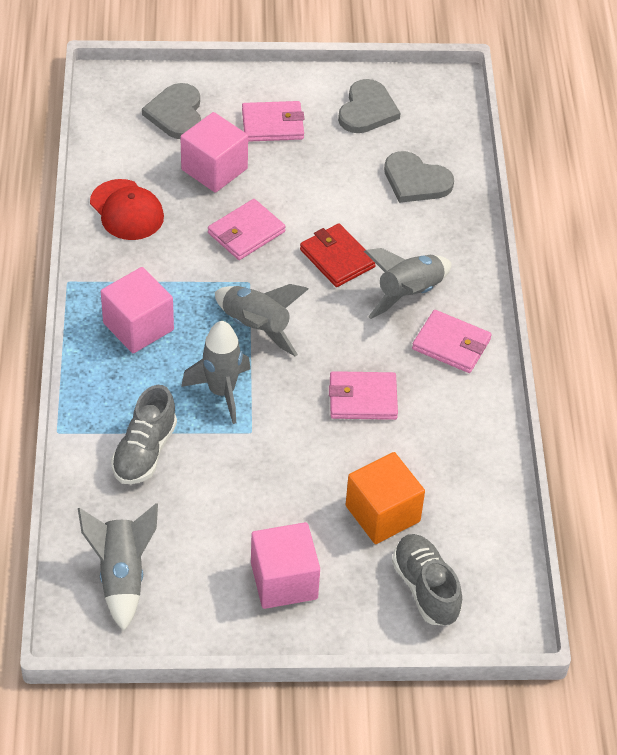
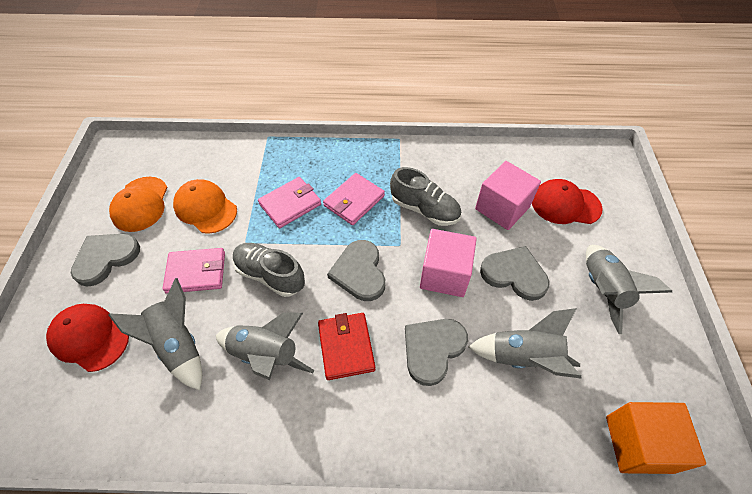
grey heart: [142,83,201,139] [338,79,400,133] [384,151,454,203] = 3 -> [71,234,140,287] [327,240,385,301] [405,319,468,386] [480,246,550,301] = 4
orange cap: none = 0 -> [109,177,168,232] [173,179,237,234] = 2
pink cube: [101,267,174,353] [180,112,248,193] [251,522,320,609] = 3 -> [420,229,477,297] [475,161,541,230] = 2
pink wallet: [208,199,286,260] [242,101,304,142] [329,371,398,420] [412,310,492,373] = 4 -> [162,248,225,294] [258,177,321,228] [323,173,385,225] = 3
red cap: [90,179,164,240] = 1 -> [46,304,129,372] [532,179,602,224] = 2

